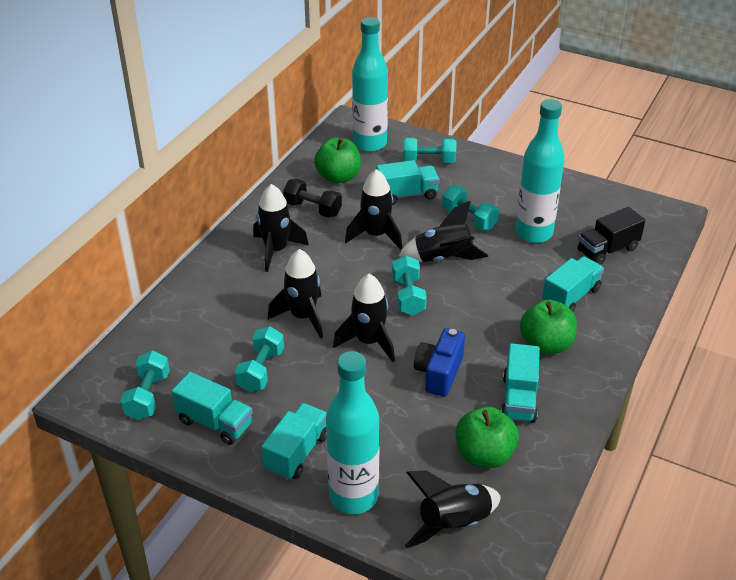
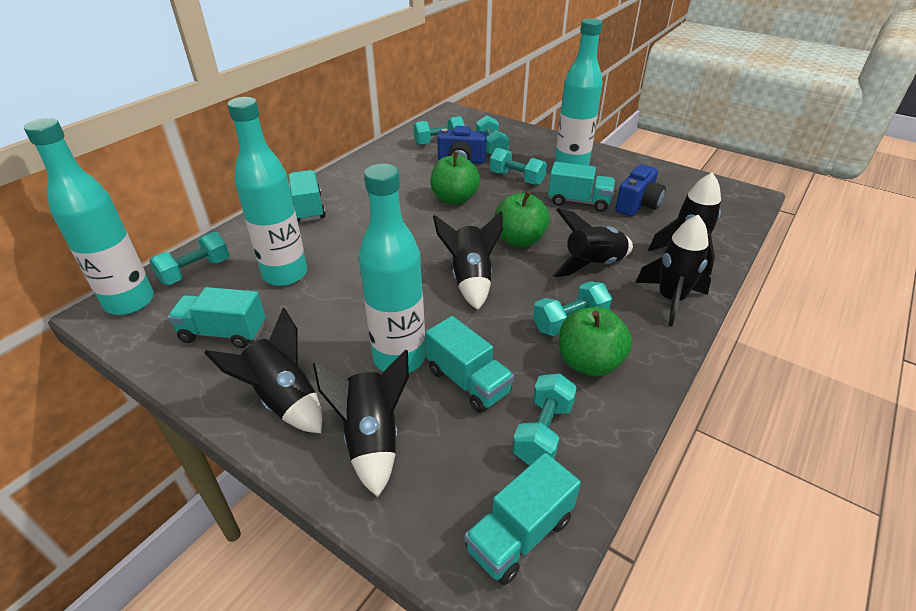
black dumbbell: [283,179,342,218] = 1 -> none = 0
black truck: [577,207,645,265] = 1 -> none = 0
blue camera: [414,328,465,397] = 1 -> [437,126,486,164] [615,164,666,216] = 2
turquoise bottle: [326,351,379,514] [352,17,388,152] [515,99,565,243] = 3 -> [24,118,154,315] [227,97,307,286] [359,164,426,373] [555,18,603,166] = 4
turquoise dumbbell: [120,351,170,420] [235,326,284,392] [392,255,427,316] [403,137,456,163] [442,185,499,230] = 5 -> [149,232,229,285] [413,116,465,145] [476,115,509,155] [490,148,547,185] [512,373,577,465] [533,281,612,336] = 6

